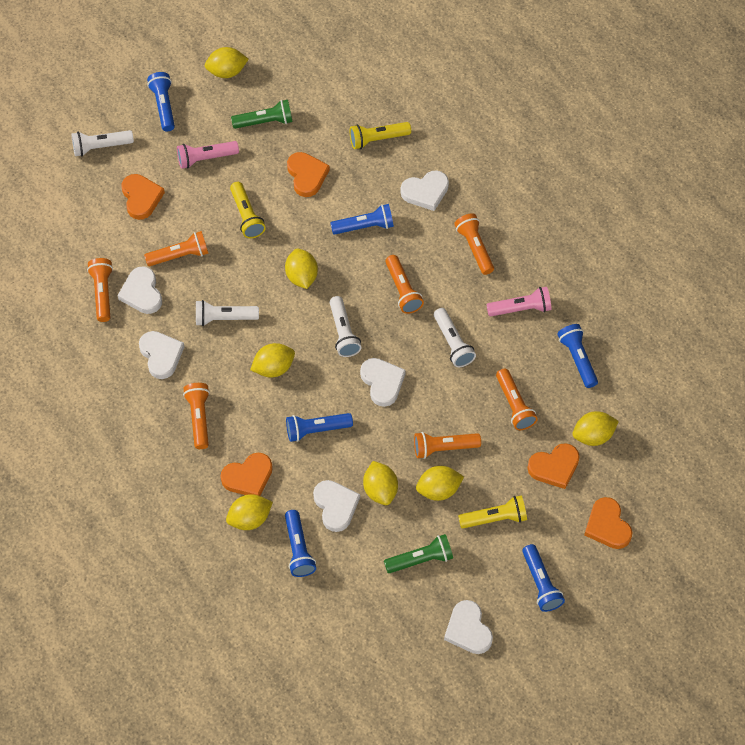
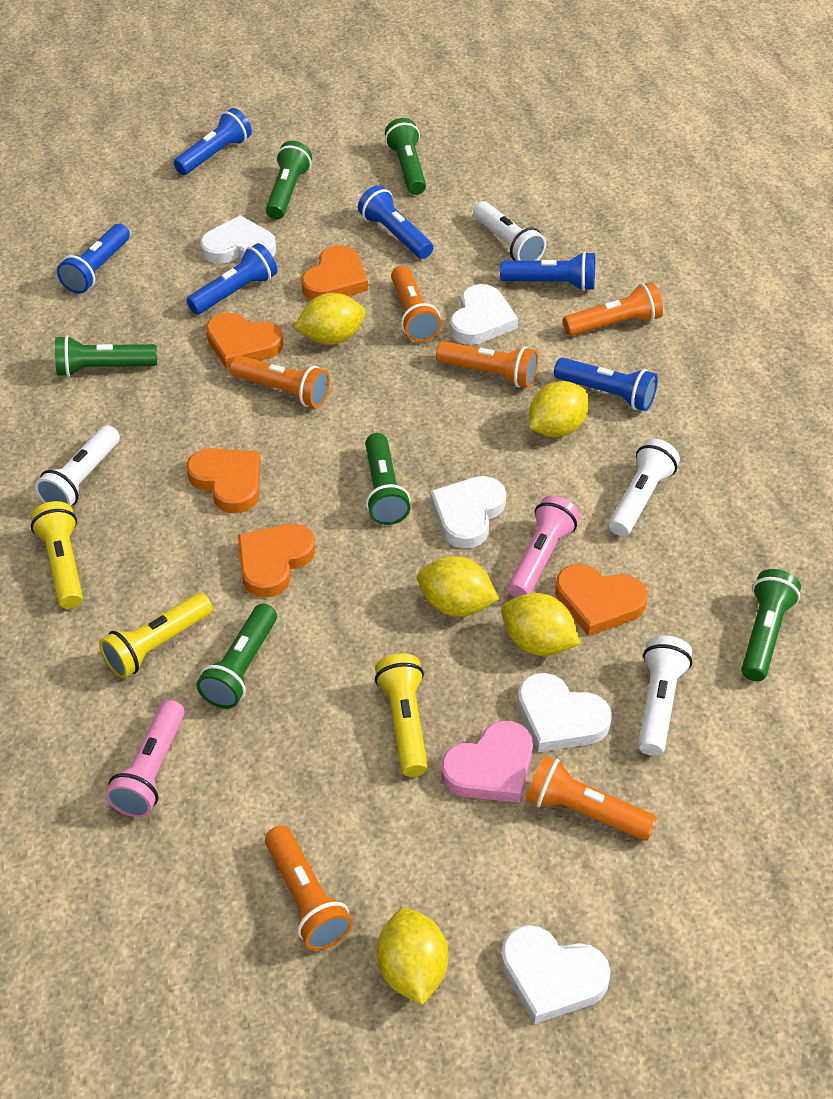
green flashlight: [231,100,292,129] [384,534,453,573] = 2 -> [55,335,157,377] [196,604,277,709] [266,141,312,220] [365,433,411,525] [385,118,426,195] [741,569,801,681] = 6
orange flashlight: [87,258,113,322] [144,231,209,266] [183,383,210,449] [385,255,424,314] [414,432,481,459] [454,213,494,275] [496,368,538,430] = 7 -> [230,355,330,408] [265,826,353,950] [391,266,441,342] [436,341,538,388] [526,755,657,841] [563,282,663,336] = 6
pink heart: none = 0 -> [441,721,533,803] = 1
white heart: [117,266,162,314] [139,331,184,379] [313,480,360,532] [360,358,406,407] [401,170,449,211] [444,600,493,654] = 6 -> [200,215,276,264] [430,476,506,549] [450,284,518,345] [501,925,611,1024] [517,673,612,752] = 5
yellow lemon: [205,47,248,78] [226,494,273,530] [250,343,295,377] [285,249,318,289] [363,461,398,505] [416,466,464,501] [573,411,619,446] = 7 -> [294,293,365,345] [377,908,448,1005] [417,556,499,617] [501,593,581,656] [529,381,589,437] = 5

